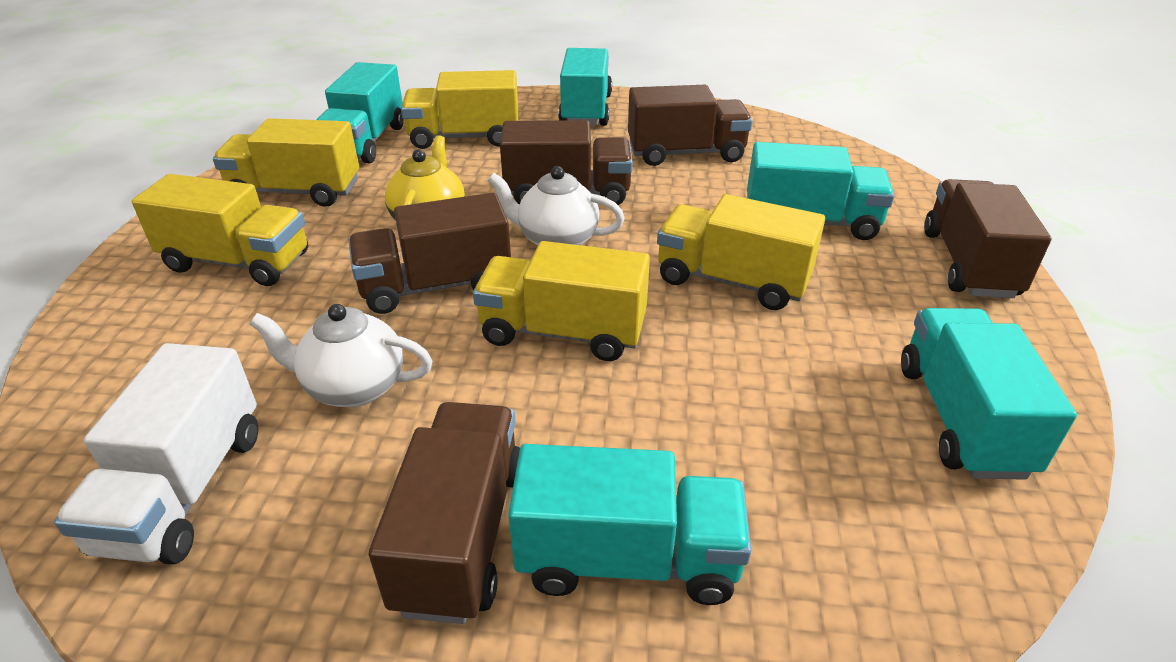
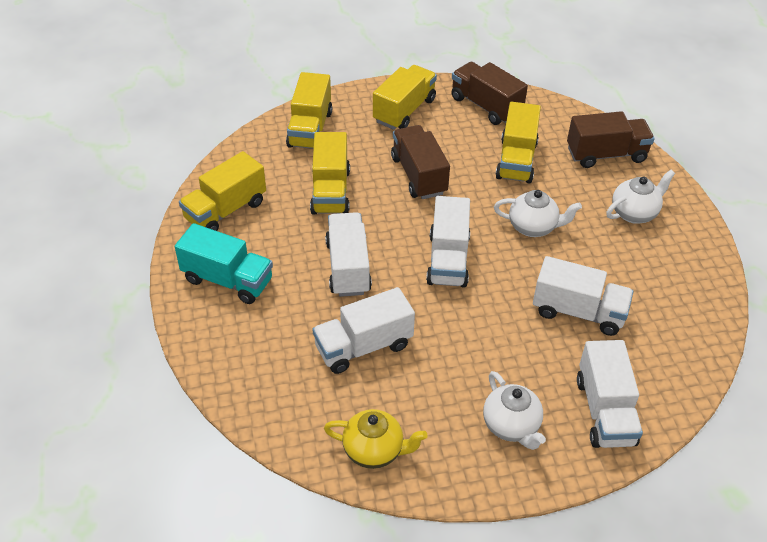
brown truck: [348,193,511,314] [369,402,520,624] [500,120,633,205] [628,85,753,166] [924,179,1051,298] = 5 -> [391,125,450,199] [451,62,528,125] [567,111,655,168] = 3
turquoise truck: [316,62,404,164] [508,444,751,605] [558,48,612,126] [747,142,894,240] [901,308,1077,480] = 5 -> [175,223,273,304] = 1
white teapot: [250,304,433,407] [487,166,625,245] = 2 -> [483,371,546,450] [494,190,582,237] [606,170,675,223] = 3
white truck: [54,343,258,564] = 1 -> [312,287,415,374] [325,212,372,297] [426,196,470,288] [533,256,634,336] [577,340,643,448] = 5

